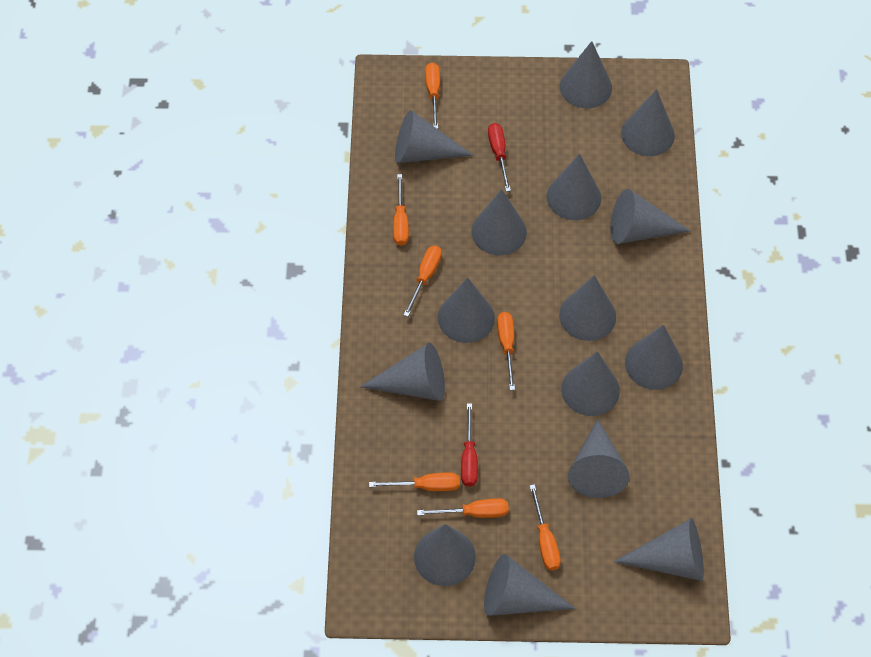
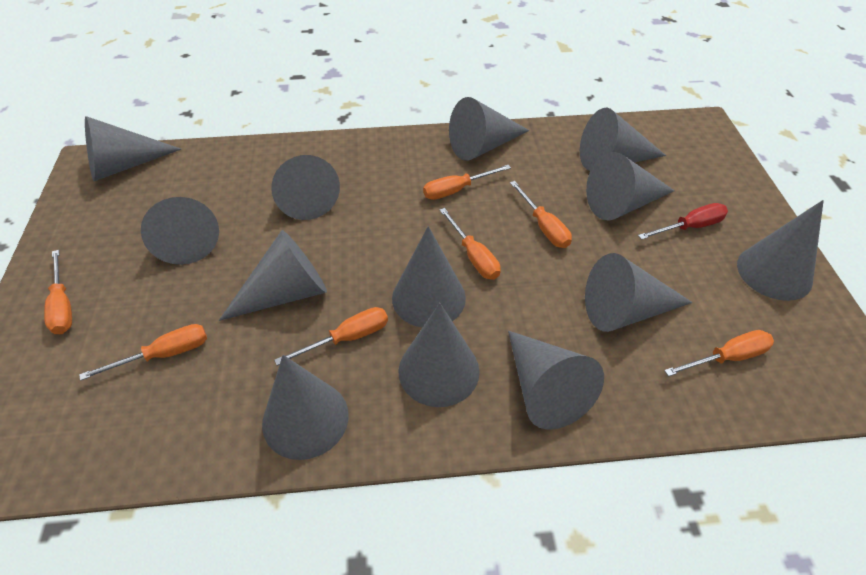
grey cone: [360,343,445,401] [395,110,473,163] [414,524,476,586] [438,277,495,343] [471,189,527,255] [484,554,575,616] [547,154,601,220] [559,275,616,341] [560,41,612,108] [561,351,620,416] [568,419,630,498] [610,189,691,244] [613,518,704,581] [621,89,675,156] [625,325,683,390] = 15 -> [85,116,181,181] [141,197,219,265] [219,230,327,321] [262,355,349,460] [271,155,340,220] [392,226,466,328] [398,303,479,407] [449,97,530,161] [508,331,604,430] [580,108,666,171] [585,253,693,332] [586,152,675,220] [737,200,824,301] = 13
red screwdriver: [461,403,478,487] [488,123,511,192] = 2 -> [638,203,728,240] = 1

